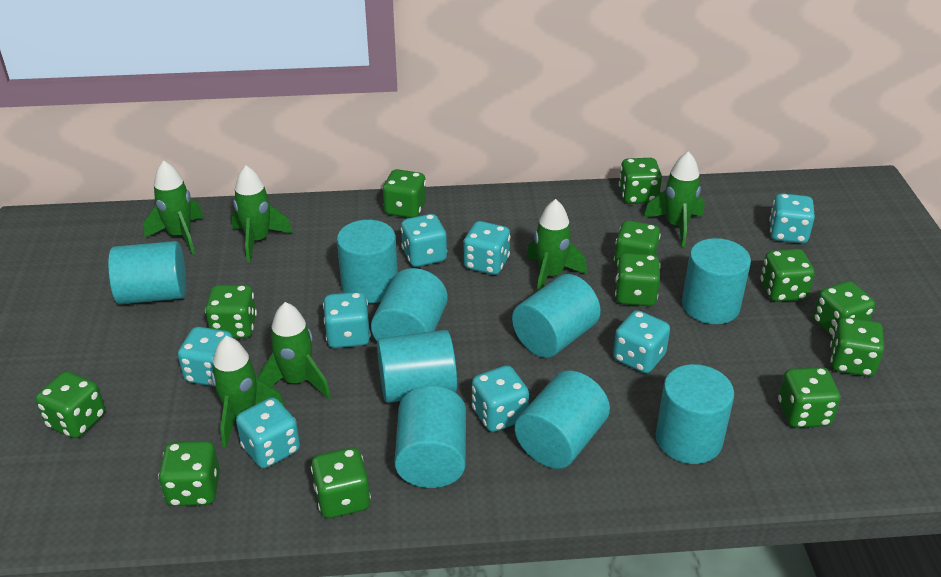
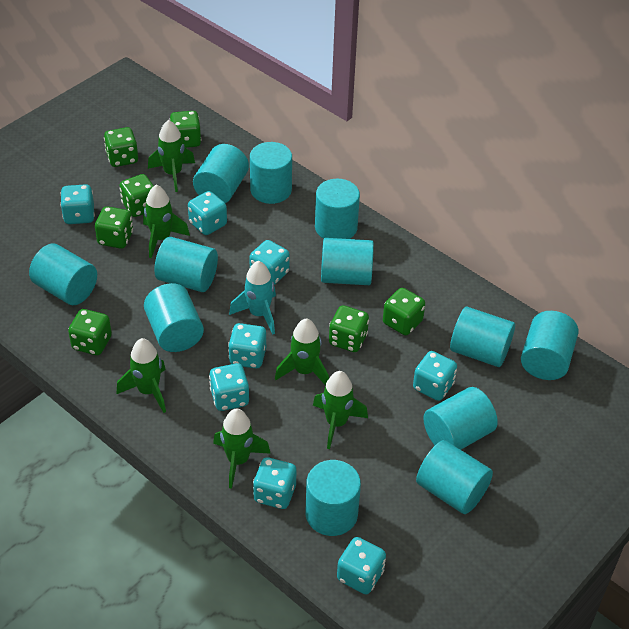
green dice: [36,371,105,438] [158,441,220,506] [205,285,257,338] [311,447,371,518] [382,169,426,218] [614,221,661,268] [615,253,660,306] [619,158,662,204] [760,249,815,302] [778,367,840,428] [813,281,875,336] [830,317,884,377] = 12 -> [68,309,112,355] [95,206,133,249] [104,127,138,167] [119,174,154,217] [169,111,201,148] [329,305,369,352] [383,288,425,335] = 7
turquoise cylinder: [108,241,186,304] [337,220,398,304] [371,268,448,341] [377,330,457,403] [394,386,466,488] [512,274,601,358] [515,370,610,469] [656,364,734,464] [682,238,751,324] = 9 -> [29,244,97,305] [144,283,204,352] [154,237,218,292] [193,144,249,203] [250,142,292,204] [306,460,361,536] [315,179,360,239] [321,238,374,285] [416,440,493,514] [423,387,498,450] [450,307,515,367] [521,311,579,380] = 12
turquoise rocket: none = 0 -> [229,261,276,335] = 1

